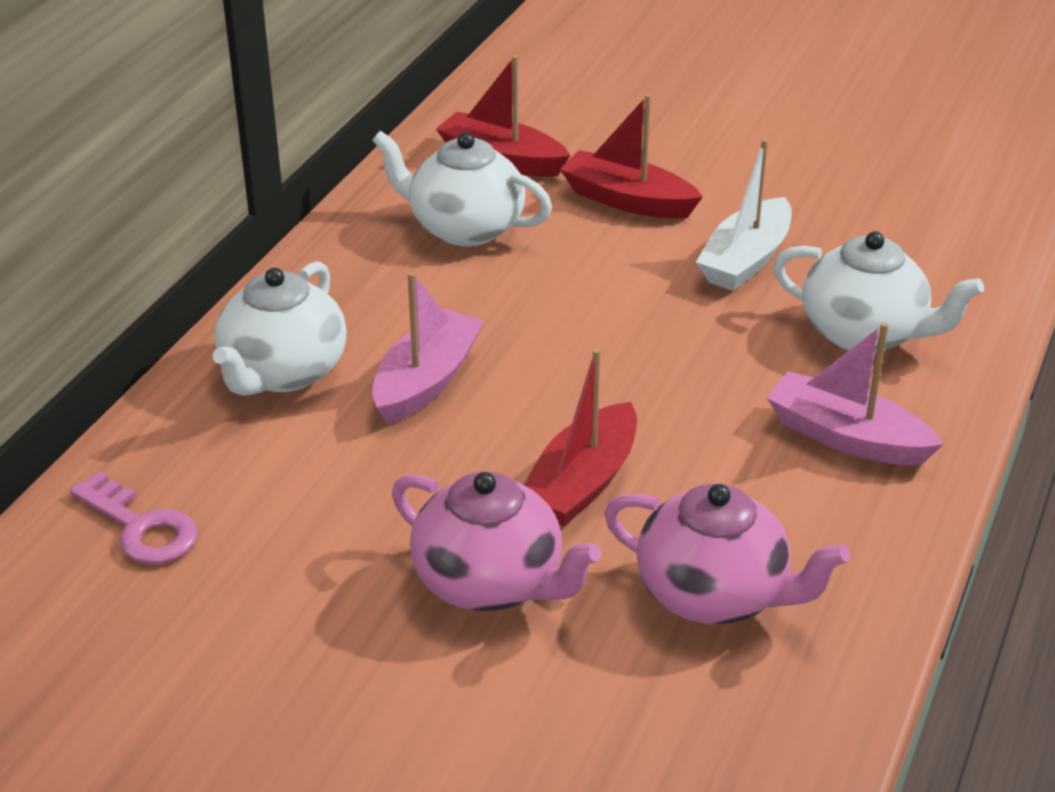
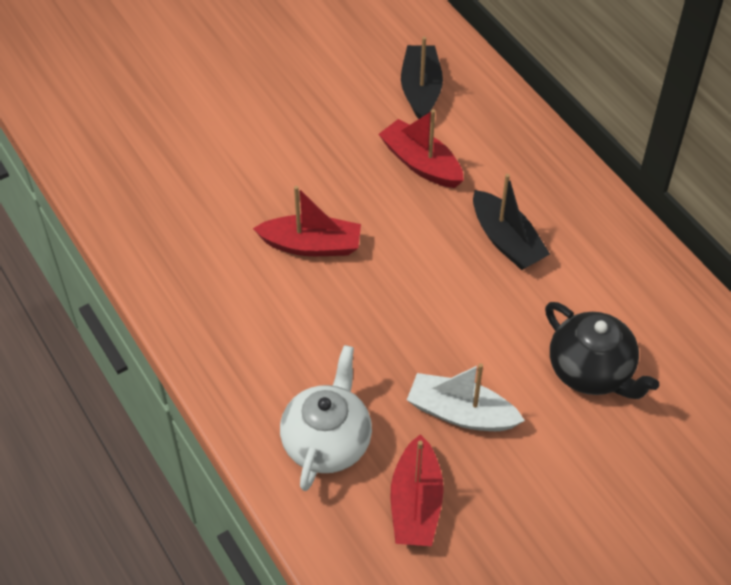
black boat: none = 0 -> [401,37,443,119] [473,174,550,270] = 2
black teapot: none = 0 -> [545,302,659,399] = 1
pink boat: [372,272,484,424] [766,322,944,465] = 2 -> none = 0
pink key: [70,472,198,564] = 1 -> none = 0
pink teapot: [392,471,601,611] [604,483,850,624] = 2 -> none = 0
white teapot: [213,261,347,396] [372,131,552,246] [773,231,984,352] = 3 -> [280,345,372,491] = 1

